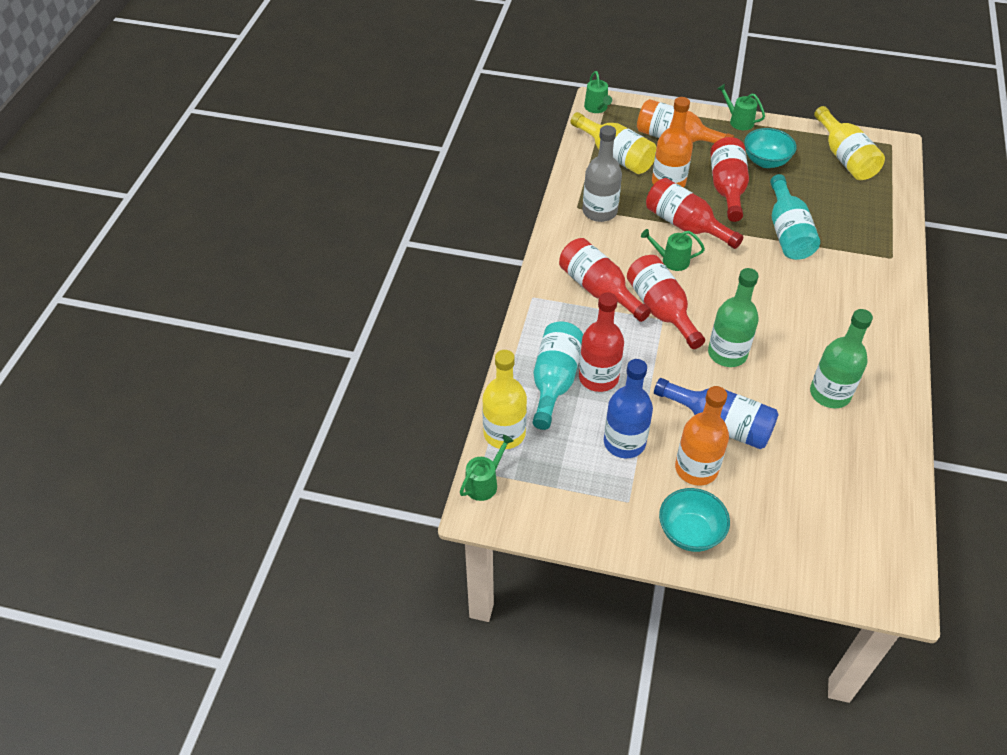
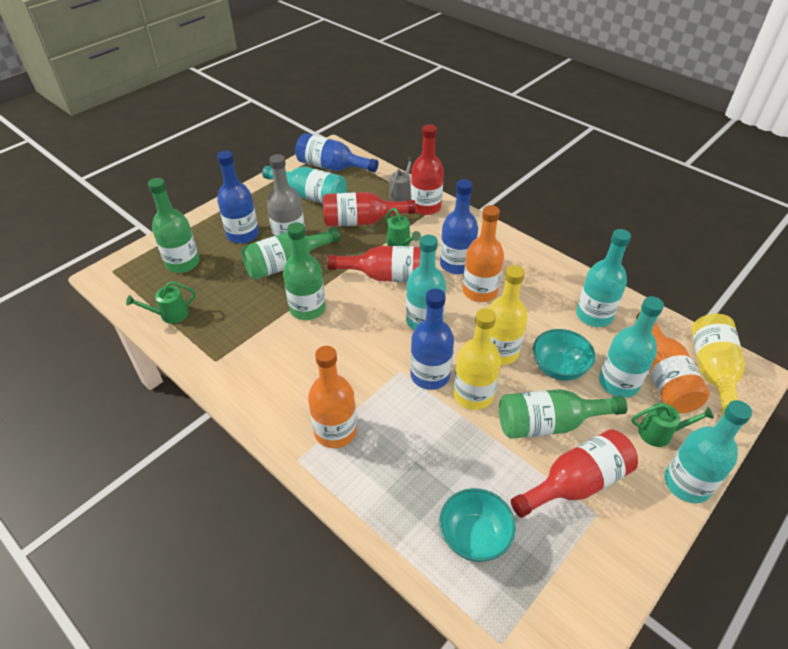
blue bottle: [604,359,653,458] [654,378,779,449] = 2 -> [217,151,259,244] [295,133,378,172] [410,289,454,390] [440,179,478,274] = 4
green bottle: [708,268,759,367] [810,309,873,408] = 2 -> [148,178,200,273] [241,227,340,280] [283,222,326,320] [499,389,628,439] = 4
green watering can: [460,435,514,501] [584,71,612,113] [641,229,705,271] [717,84,765,130] = 4 -> [126,281,196,324] [386,208,421,246] [632,403,714,447] = 3
grey watering can: none = 0 -> [389,156,415,202] = 1
red bottle: [559,238,651,322] [579,292,624,392] [627,255,705,349] [646,178,743,249] [710,137,749,222] = 5 -> [323,192,416,226] [327,246,421,282] [411,124,444,215] [511,429,638,518] = 4
turquoise bottle: [533,321,583,430] [770,174,820,260] = 2 -> [262,166,347,204] [406,235,446,330] [576,229,631,327] [599,296,664,398] [664,400,752,503] = 5

